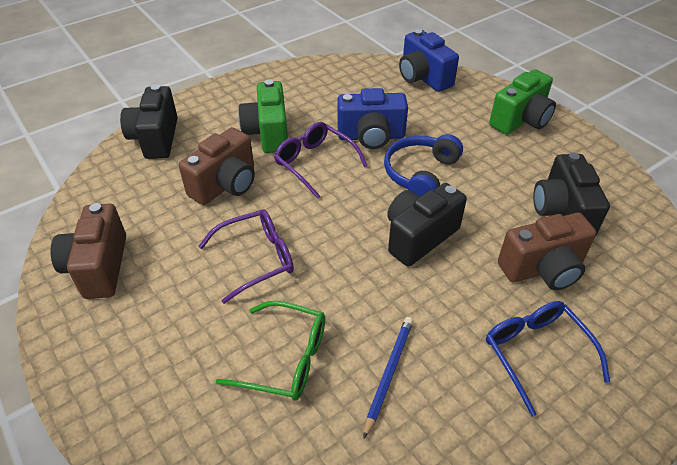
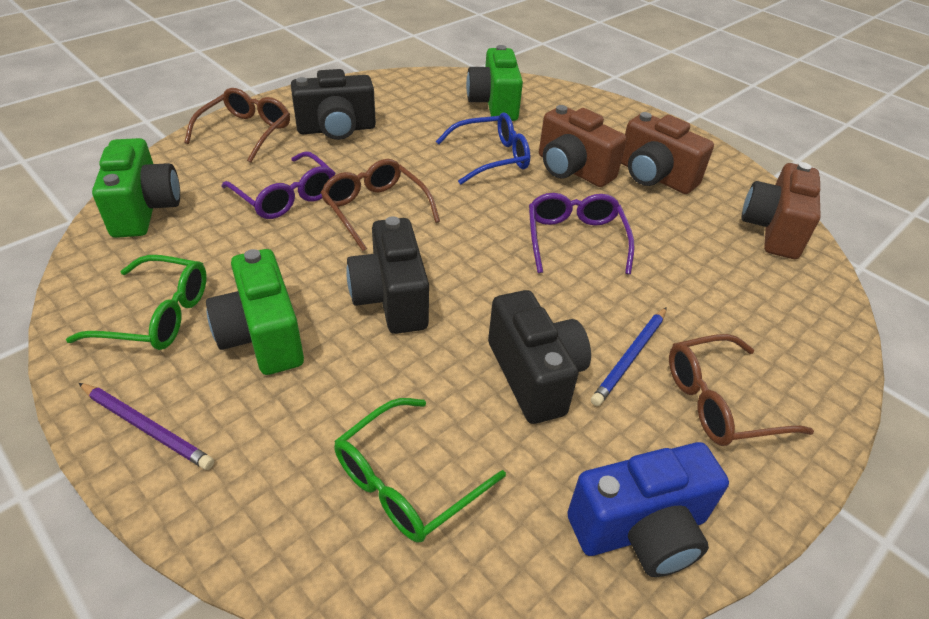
blue camera: [337,88,408,149] [399,29,459,92] = 2 -> [567,442,729,577] = 1
blue headphones: [384,134,463,197] = 1 -> none = 0
brown glasses: none = 0 -> [184,88,290,163] [321,159,440,251] [669,334,814,446] = 3
green camera: [238,79,288,153] [489,69,556,134] = 2 -> [92,138,180,238] [206,249,304,375] [466,45,523,121] = 3
green glasses: [215,301,325,401] = 1 -> [66,255,207,350] [334,398,506,543] = 2
purple pencil: none = 0 -> [79,383,214,470] = 1

